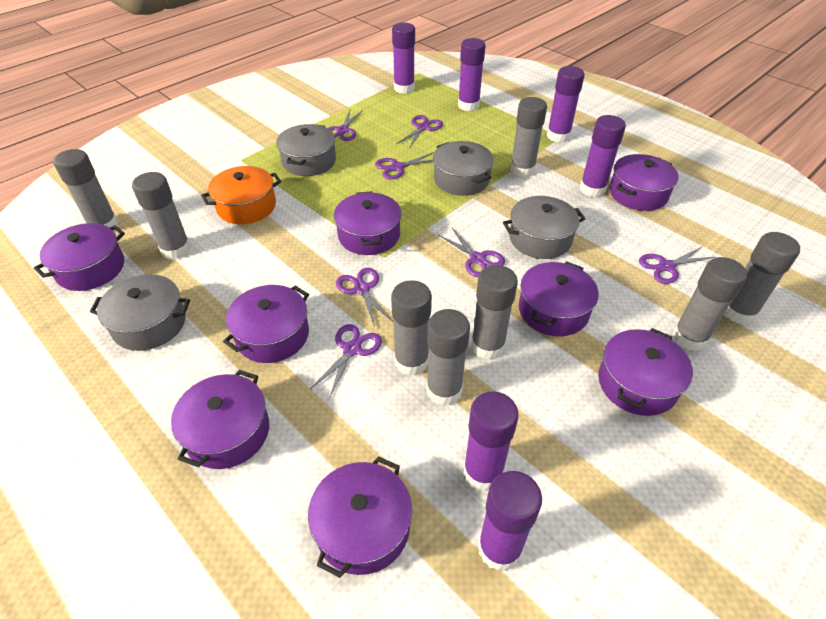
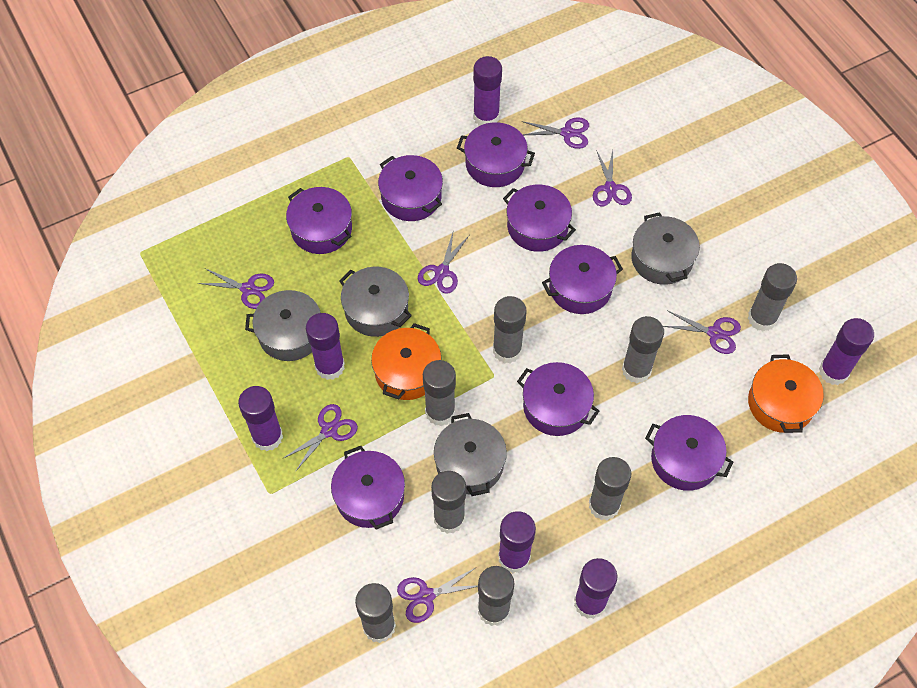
orange pot: [201,166,281,224] = 1 -> [371,323,442,400] [748,354,824,433] = 2

